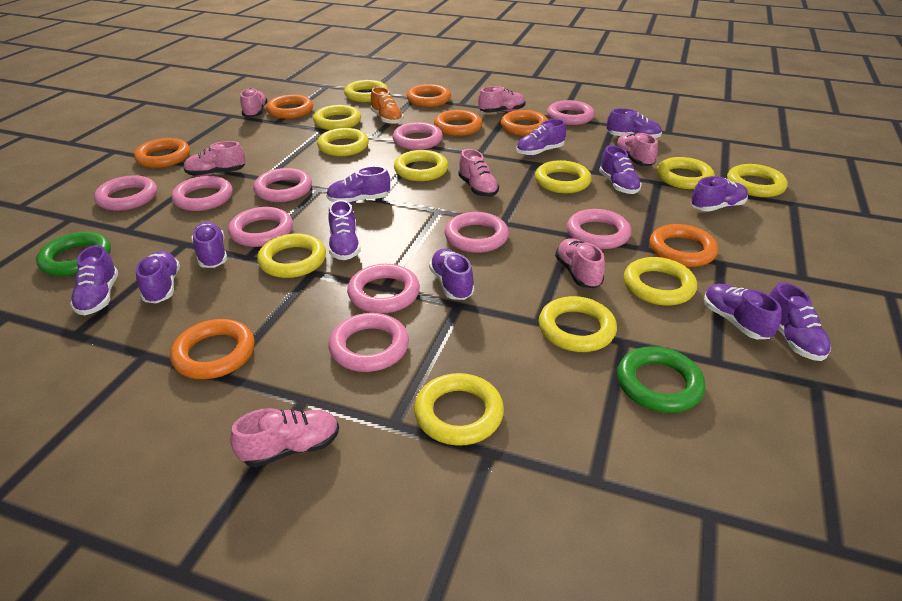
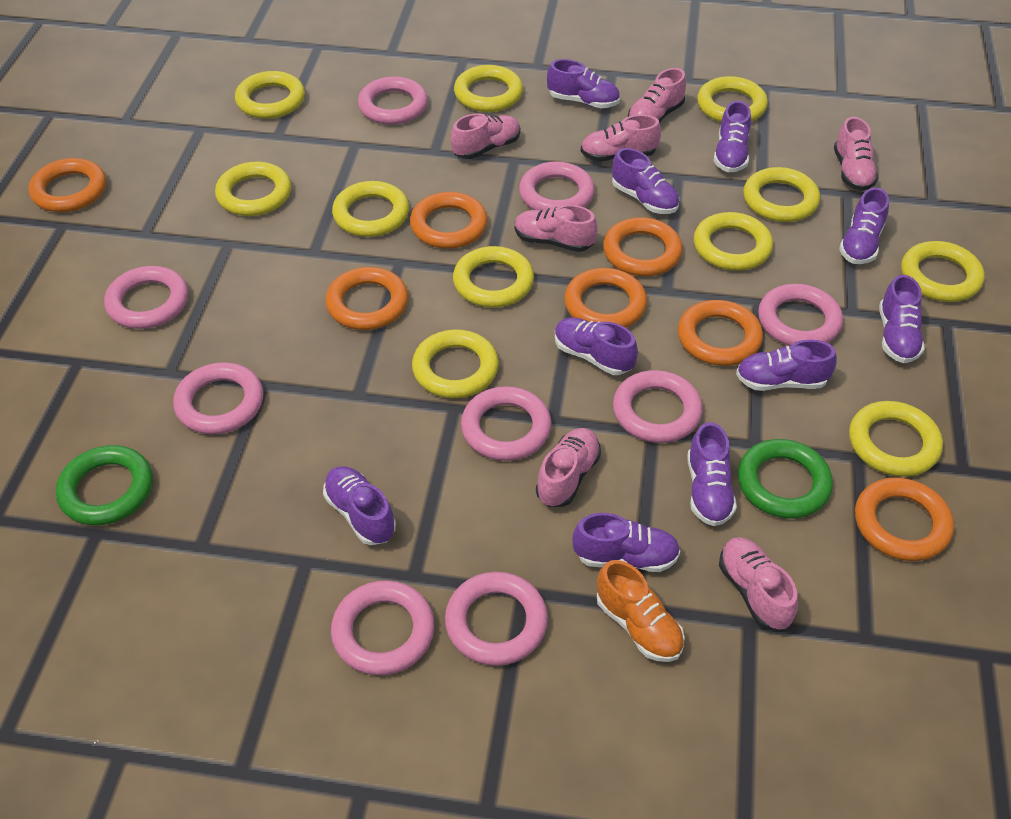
pink ring: [94,175,157,211] [171,176,233,211] [228,207,293,247] [253,168,312,202] [329,313,409,372] [347,264,420,314] [392,122,443,150] [445,212,509,253] [547,100,595,125] [567,209,632,249] = 10 -> [104,266,188,329] [173,362,263,434] [331,580,435,675] [358,76,428,125] [445,572,548,666] [461,386,552,461] [519,161,595,211] [613,370,703,443] [758,284,843,346] = 9
purple shoe: [70,245,118,315] [136,251,180,303] [191,222,227,268] [326,166,390,203] [328,200,361,260] [429,249,474,300] [516,119,566,156] [599,145,642,194] [607,108,662,138] [691,176,748,212] [704,284,782,339] [769,282,831,361] = 12 -> [323,466,396,545] [547,59,620,108] [555,318,638,375] [572,513,680,572] [612,148,679,214] [687,422,737,526] [713,101,751,172] [736,340,837,391] [839,187,889,264] [879,275,925,363] = 10

